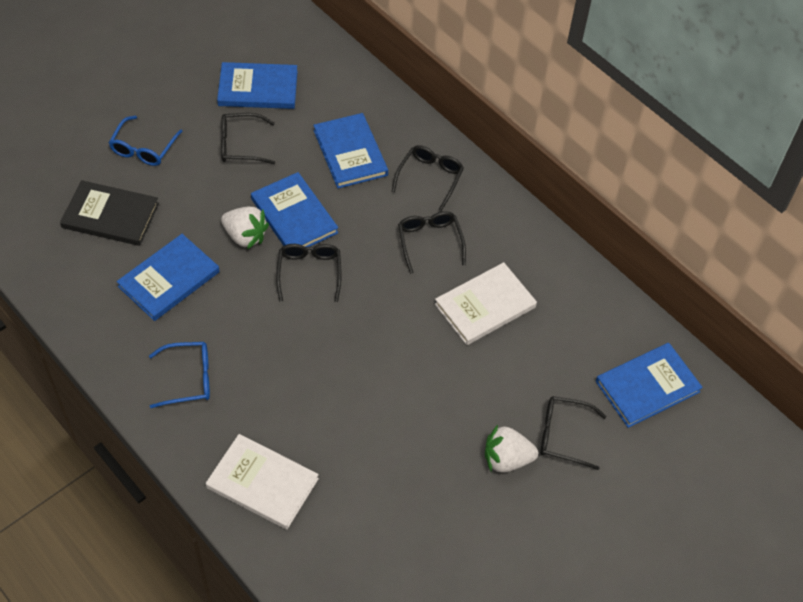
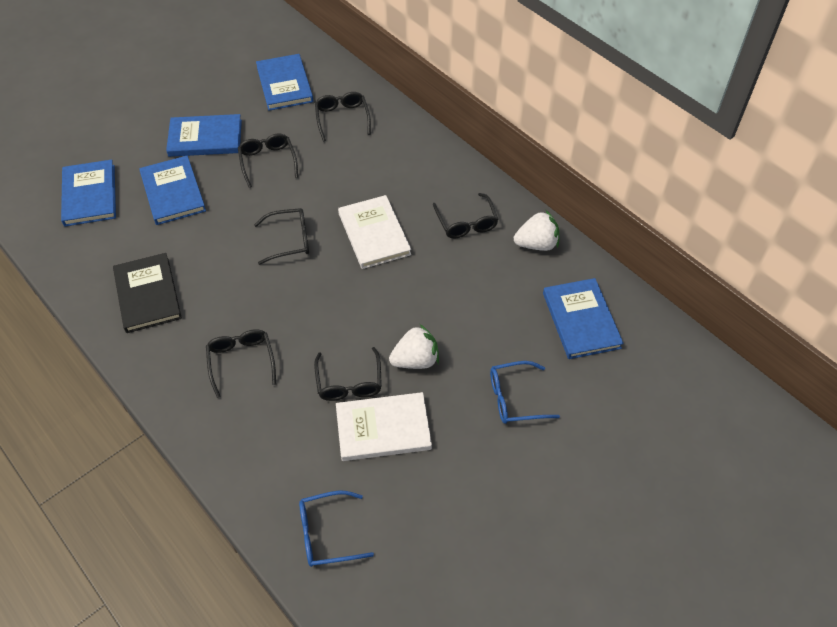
black glasses: [221,113,275,164] [276,244,341,302] [391,145,464,211] [398,211,466,274] [540,396,606,470] = 5 -> [206,329,276,398] [238,133,298,188] [254,208,309,265] [314,347,382,401] [315,92,371,142] [433,193,499,238] = 6

